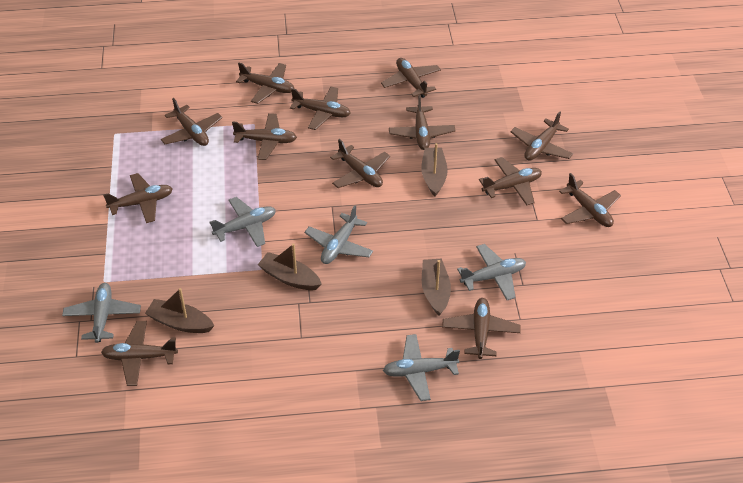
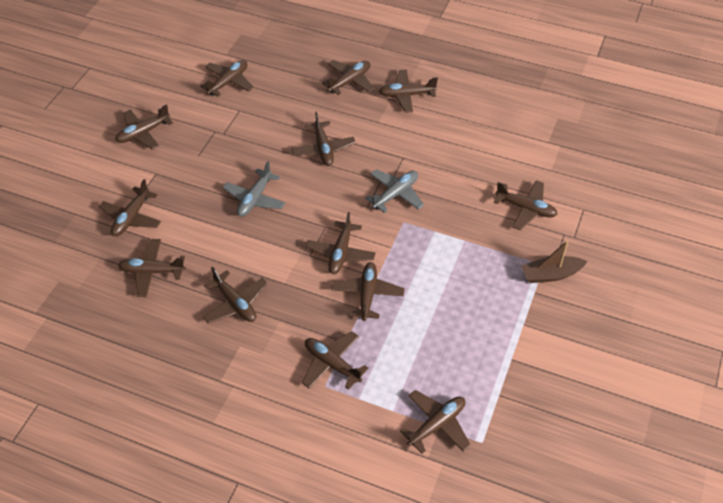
brown boat: [145,288,214,333] [257,243,322,290] [421,143,448,196] [422,259,451,316] = 4 -> [521,241,588,283] = 1
grey plane: [62,283,141,343] [209,197,276,247] [305,205,373,264] [383,334,460,401] [457,244,526,300] = 5 -> [223,161,285,217] [365,169,424,213] = 2

